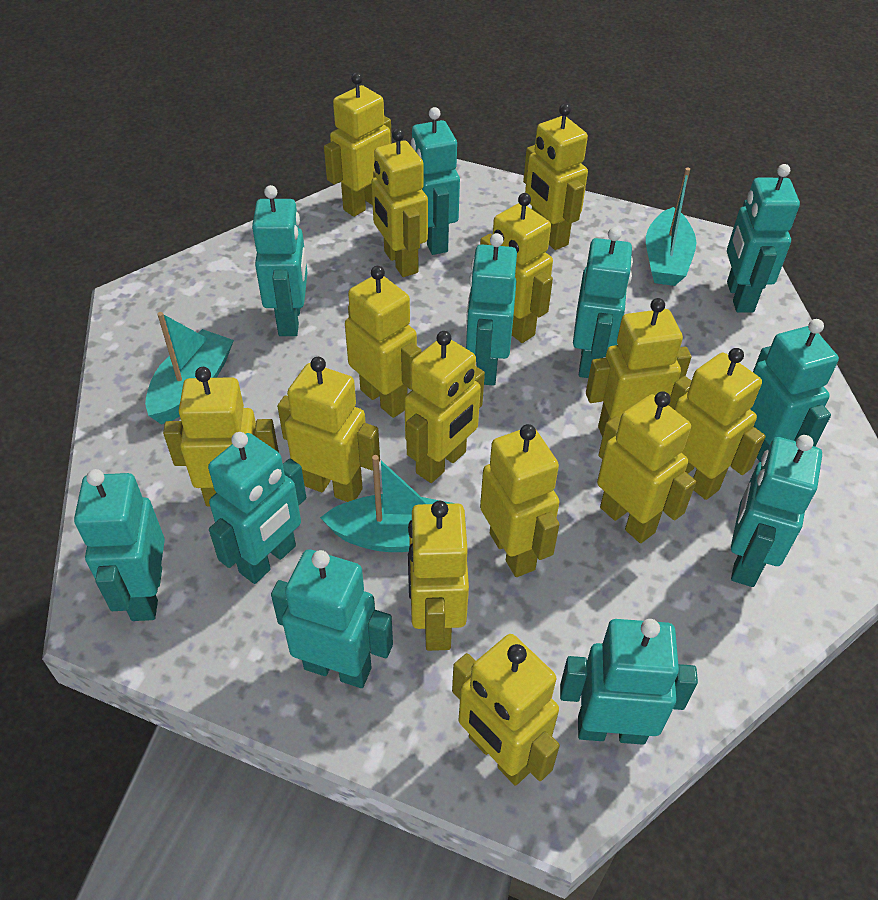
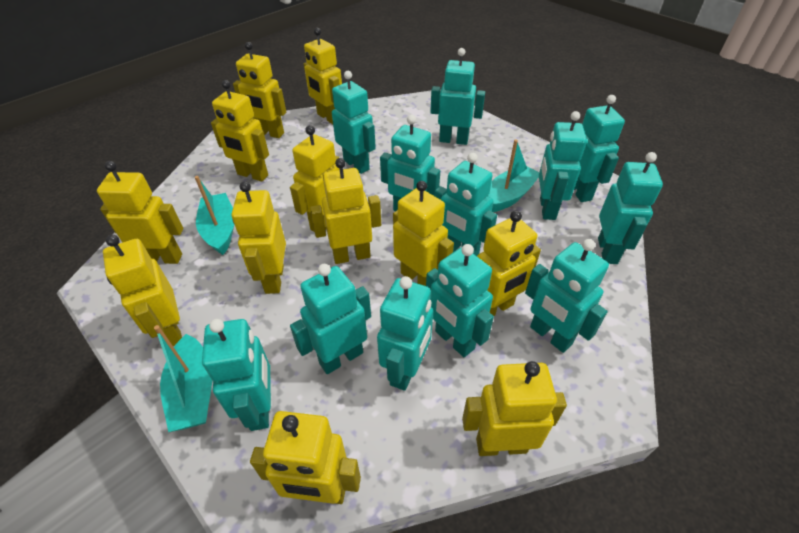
turquoise robot: [74,469,165,621] [208,432,306,584] [252,185,307,336] [271,549,393,688] [411,107,460,255] [466,233,517,386] [560,619,698,745] [573,227,633,378] [727,164,800,313] [731,435,822,587] [750,319,839,462] = 11 -> [202,319,271,431] [290,264,371,374] [332,71,376,174] [377,276,433,391] [380,115,440,211] [426,244,494,357] [430,48,485,145] [434,153,497,256] [525,239,609,353] [539,111,587,220] [574,95,625,202] [598,152,663,264] = 12
yellow robot: [163,367,279,506] [277,357,380,502] [324,72,392,217] [345,266,422,418] [371,128,428,277] [404,331,485,483] [408,500,469,651] [452,634,560,786] [480,193,553,343] [480,424,560,577] [523,103,588,250] [586,298,691,437] [597,391,696,543] [669,348,765,500] = 14 -> [97,161,183,264] [103,235,182,346] [211,80,269,182] [232,181,286,294] [233,42,286,138] [250,411,361,504] [290,125,340,232] [304,28,342,124] [310,158,381,264] [393,181,454,286] [462,361,567,456] [477,210,541,316] = 12

